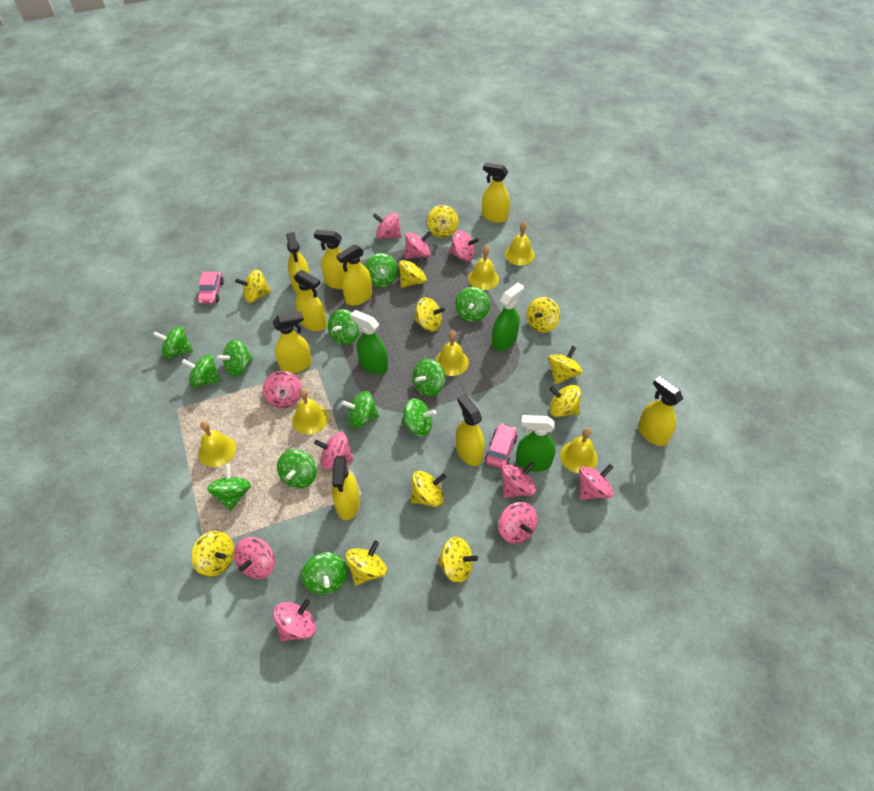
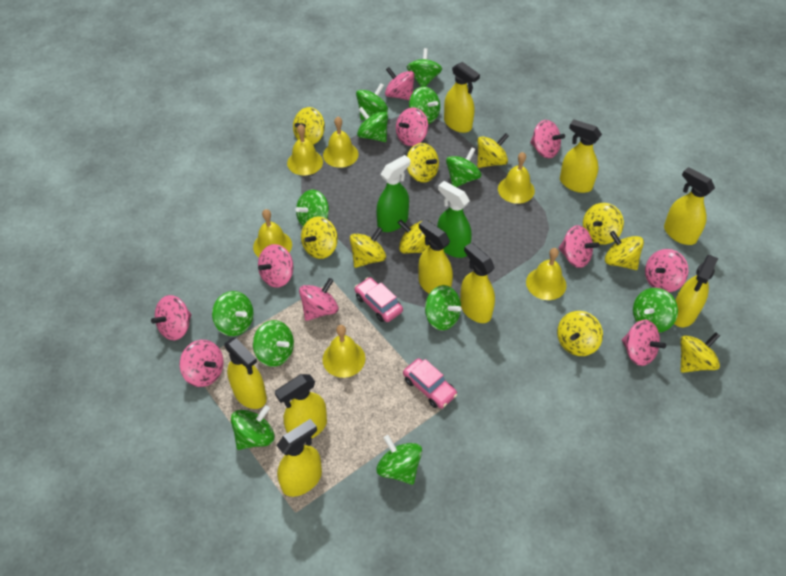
green spray bottle: [350,310,388,375] [492,283,524,351] [516,415,556,472] = 3 -> [376,155,410,232] [437,181,472,258] = 2
yellow spinning top: [191,531,234,577] [235,270,271,303] [345,540,387,585] [399,256,427,288] [411,471,446,507] [414,297,445,332] [427,205,459,238] [437,537,478,583] [526,297,560,333] [548,346,583,384] [549,385,581,417] = 11 -> [293,107,325,145] [301,216,338,259] [349,227,386,268] [398,220,430,253] [407,143,439,183] [477,133,509,168] [557,311,603,356] [583,203,624,245] [605,231,644,270] [680,332,720,373] = 10

